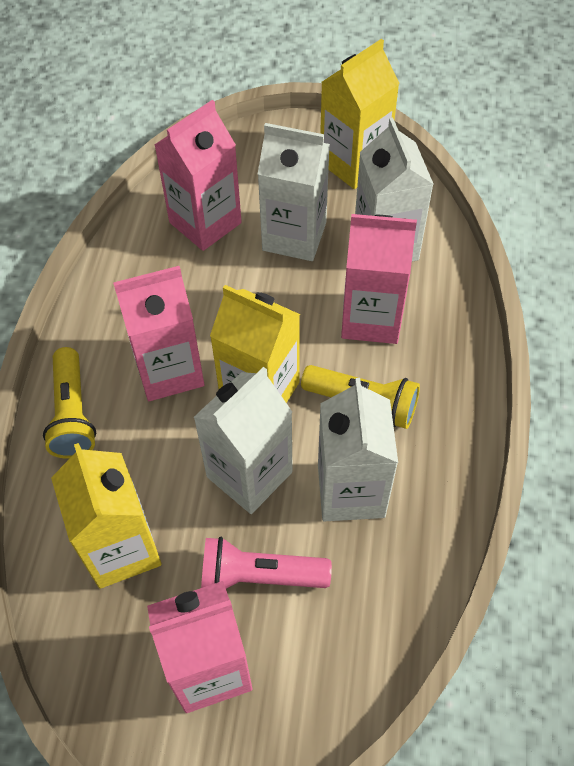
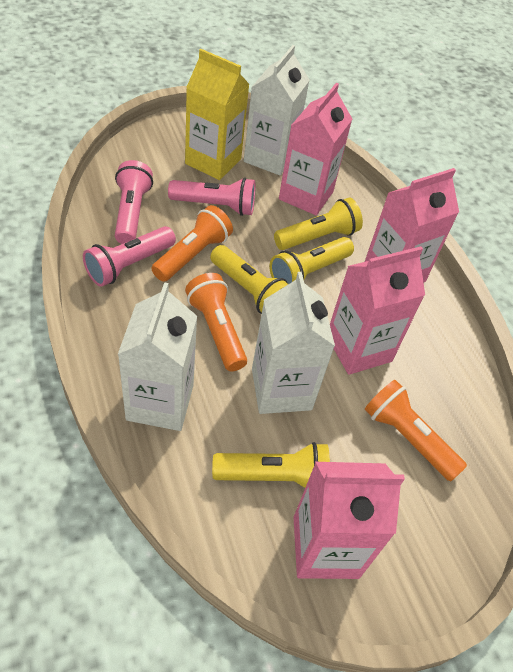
orange flashlight: none = 0 -> [151,205,233,282] [185,273,247,371] [365,380,467,481] = 3
pink flashlight: [201,537,332,589] = 1 -> [83,226,176,287] [115,160,153,244] [168,177,256,216] = 3
white carton: [193,367,293,514] [258,123,330,261] [318,378,398,521] [355,118,433,262] = 4 -> [118,282,197,431] [244,45,310,175] [252,272,335,414] = 3
yellow carton: [51,443,162,589] [210,285,300,403] [320,39,400,189] = 3 -> [185,49,250,180] = 1
yellow flashlight: [43,347,96,459] [301,365,420,429] = 2 -> [210,245,288,314] [212,442,330,488] [269,237,354,284] [274,198,363,250] = 4

